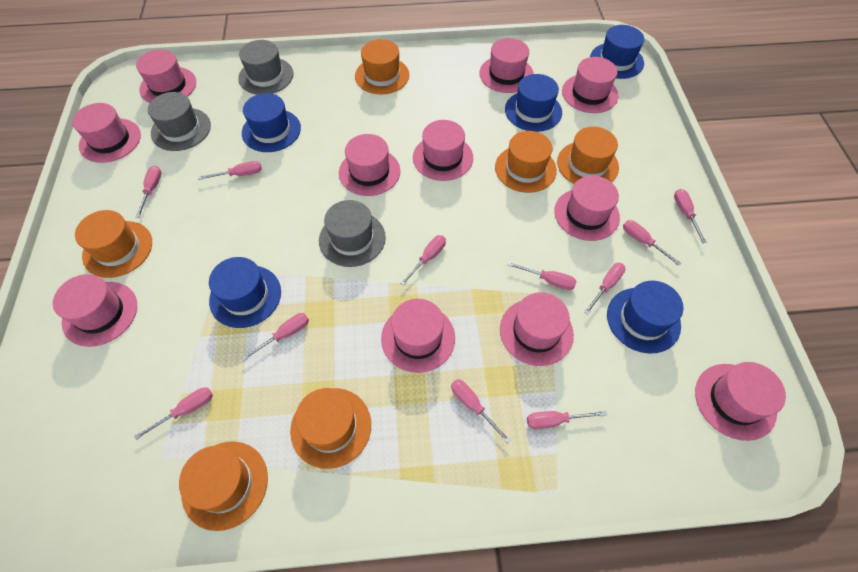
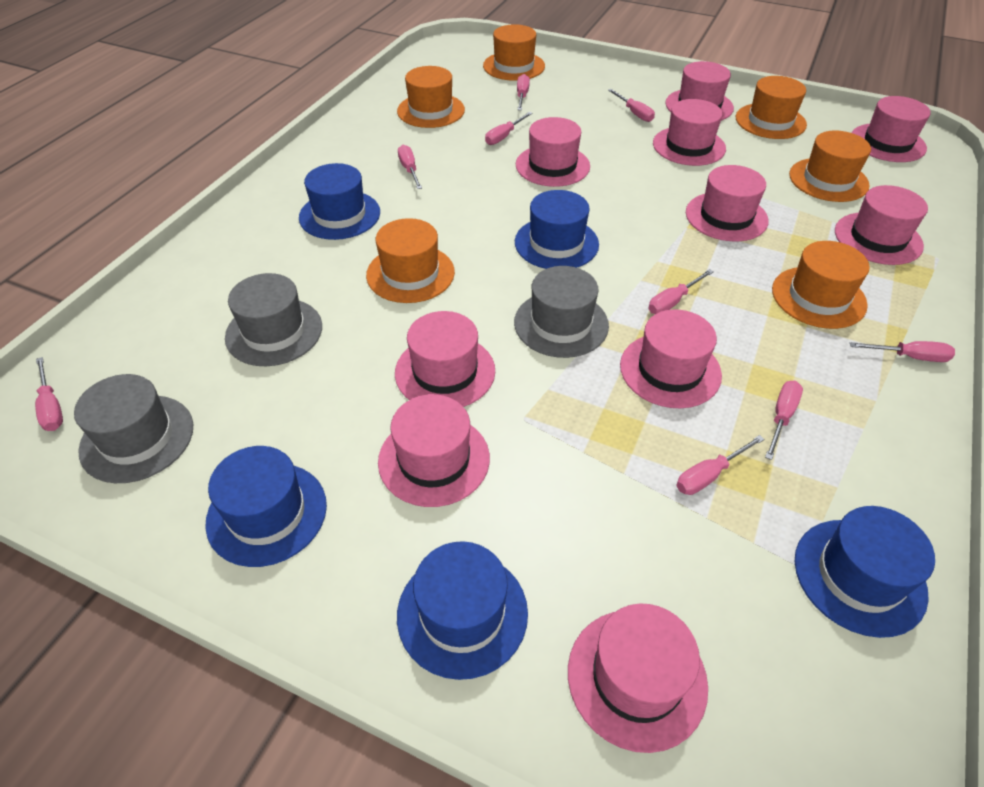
pink hat: [53,274,137,347] [72,103,141,163] [136,49,196,103] [339,134,400,196] [381,299,455,373] [413,120,473,181] [479,38,534,93] [500,292,574,366] [554,176,620,241] [562,57,619,113] [695,362,786,441] = 11 -> [378,394,490,507] [395,311,495,407] [516,117,590,187] [568,603,708,753] [620,309,722,408] [653,99,726,166] [665,61,734,121] [686,165,769,242] [835,185,928,265] [851,96,931,162] = 10
pink screwdriver: [134,387,213,440] [136,166,162,218] [198,161,262,180] [241,313,309,361] [401,235,446,285] [451,379,510,443] [508,262,577,290] [527,411,607,429] [584,263,626,314] [623,220,681,266] [674,189,706,243] = 11 -> [35,357,63,431] [398,145,422,189] [485,112,533,145] [517,74,530,110] [608,89,655,122] [648,269,713,314] [676,435,765,495] [765,381,803,460] [850,341,955,362] = 9

